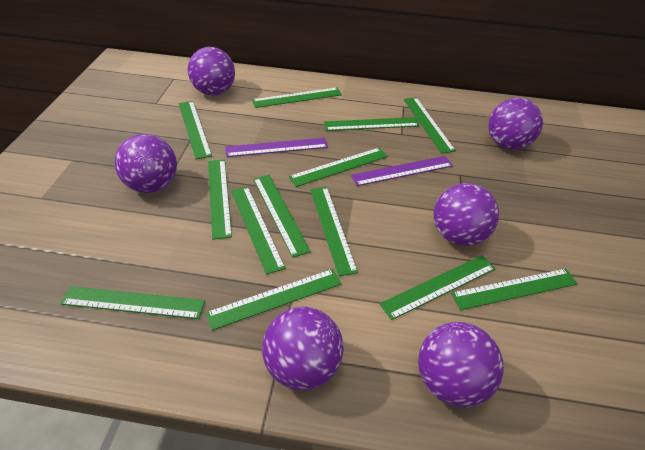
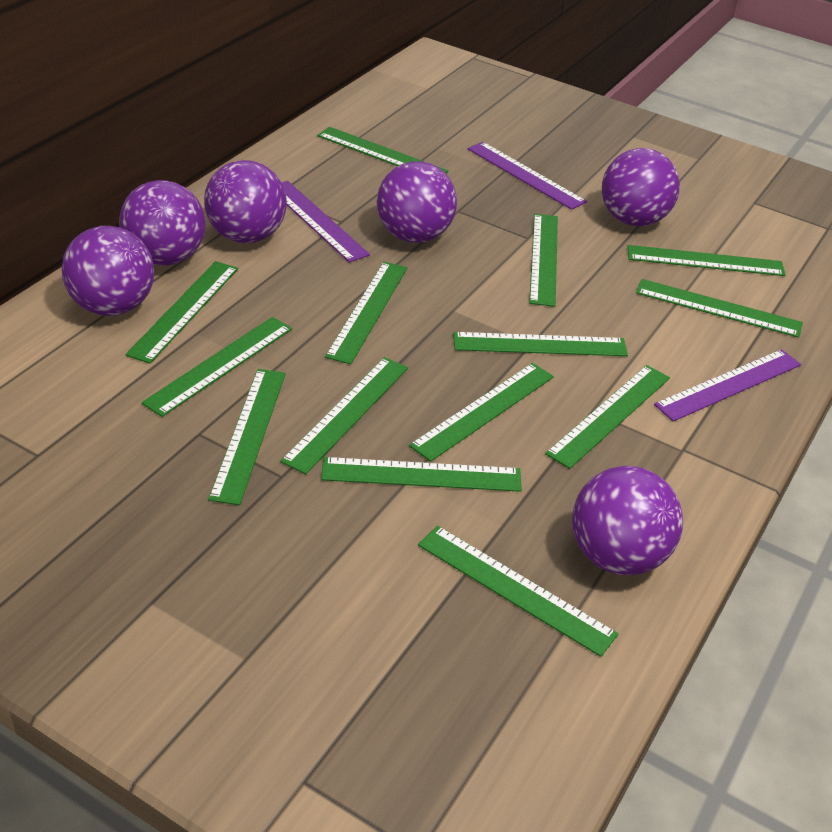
green ruler: [61,286,205,319] [179,101,212,159] [206,269,341,330] [208,160,232,240] [231,186,286,274] [252,88,342,108] [253,175,311,258] [289,148,388,187] [310,187,358,276] [324,117,419,131] [380,255,496,320] [404,97,456,154] [451,268,578,310] = 13 -> [125,261,238,364] [141,317,292,417] [208,369,286,505] [280,357,408,474] [317,127,448,173] [321,457,522,492] [325,262,407,364] [409,363,554,462] [418,526,619,657] [453,332,628,356] [529,214,558,307] [545,365,670,469] [627,245,785,276] [636,279,803,338] = 14
purple ruler: [225,138,328,157] [351,156,453,186] = 2 -> [282,181,370,263] [468,142,587,210] [654,349,801,421] = 3

